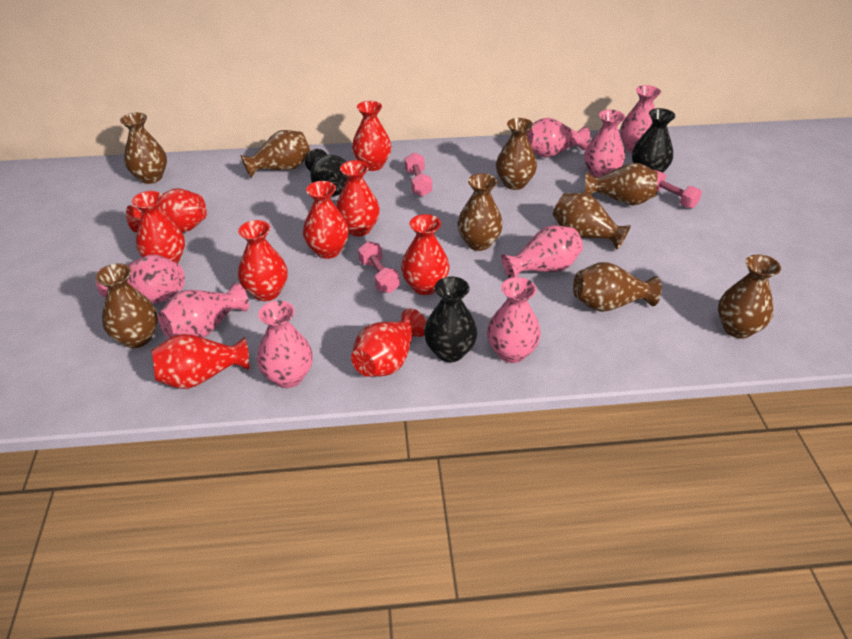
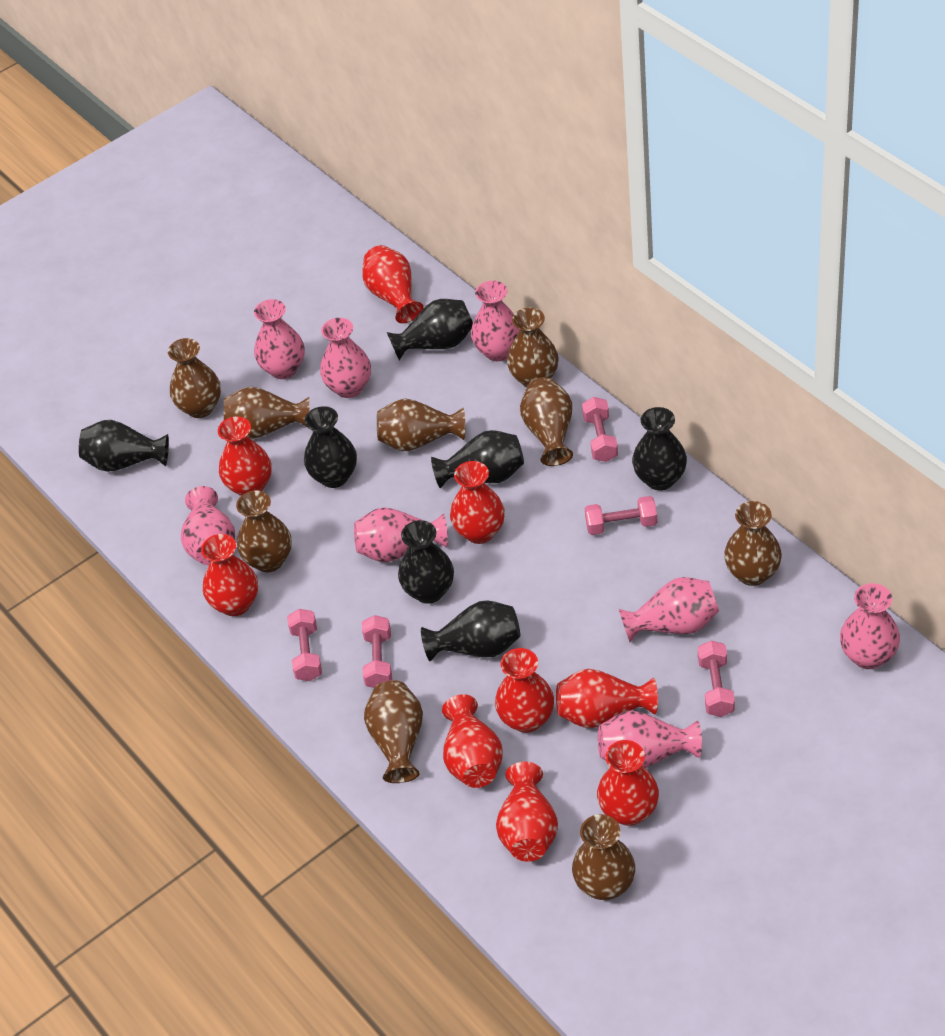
black vase: [305,149,347,196] [424,277,477,362] [632,108,675,173] = 3 -> [79,420,169,472] [304,406,357,488] [387,299,473,361] [398,520,454,604] [421,600,520,661] [431,430,524,489] [632,407,687,490] = 7
pink dumbbell: [358,241,400,293] [405,152,432,197] [655,170,702,208] = 3 -> [287,609,322,681] [362,615,392,688] [582,397,618,462] [585,496,657,535] [698,641,735,717] = 5

